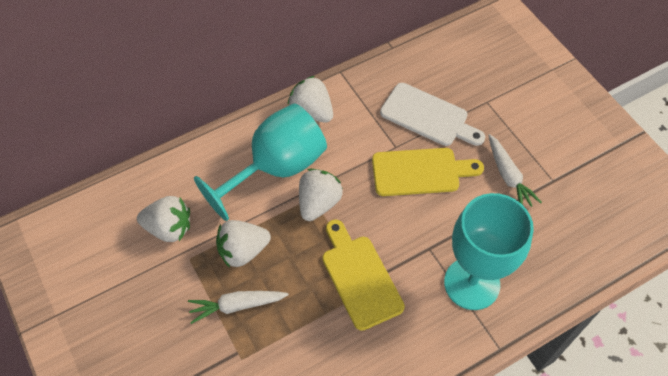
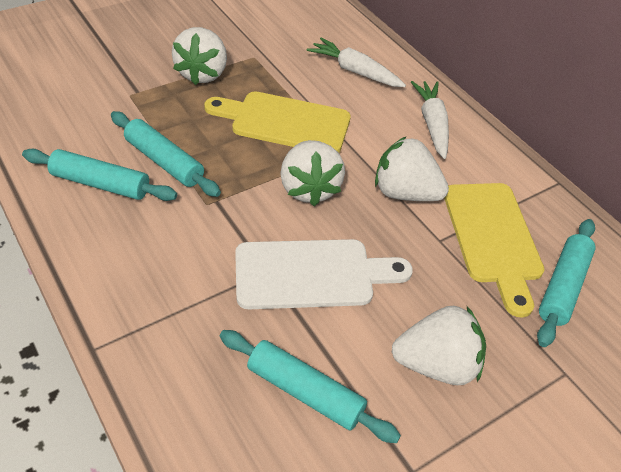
turquoise goblet: [194,103,327,221] [444,193,534,310] = 2 -> none = 0
turquoise rolling pin: none = 0 -> [22,149,177,201] [111,111,221,197] [220,330,401,443] [537,219,596,347] = 4

